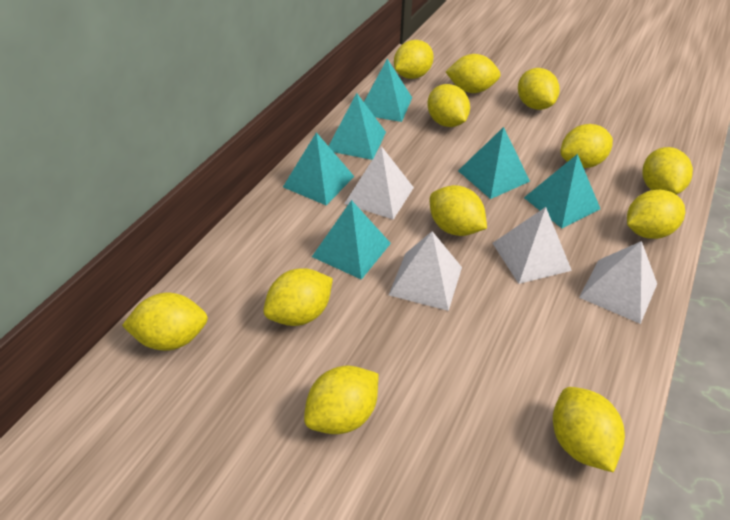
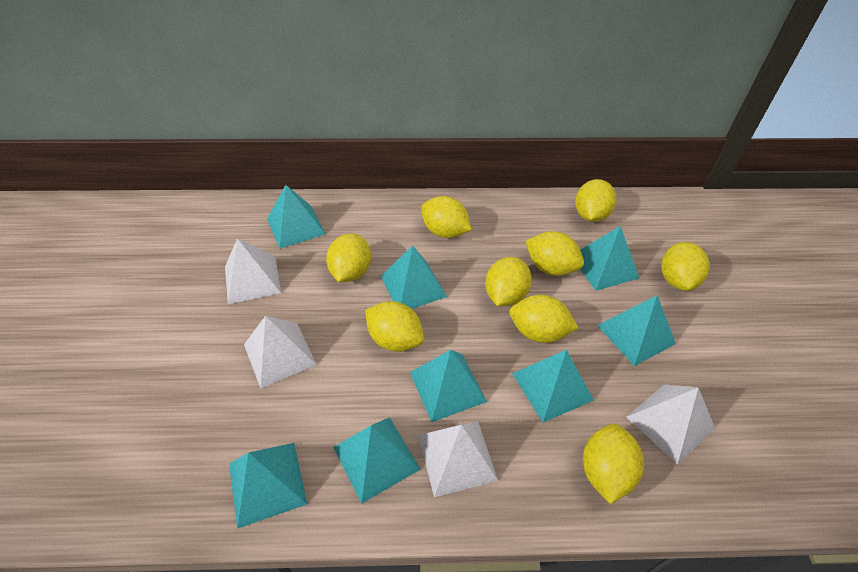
turquoise pyramid: [283,132,355,205] [312,200,391,280] [329,93,386,160] [364,59,412,122] [458,127,530,199] [524,154,600,228] = 6 -> [229,443,307,529] [267,185,325,249] [333,417,420,504] [381,246,447,309] [410,350,487,422] [512,350,594,423] [580,226,639,291] [597,296,676,366] = 8
yellow lemon: [122,293,208,351] [263,268,333,326] [304,365,378,434] [394,40,434,79] [427,84,470,127] [430,185,487,236] [446,54,501,93] [518,68,560,110] [553,387,625,473] [560,124,613,168] [627,190,685,239] [642,147,693,195] = 12 -> [326,234,371,282] [365,301,424,352] [421,196,471,238] [485,257,532,306] [509,295,578,343] [525,231,584,276] [575,179,616,222] [583,424,644,504] [661,242,710,291] = 9

